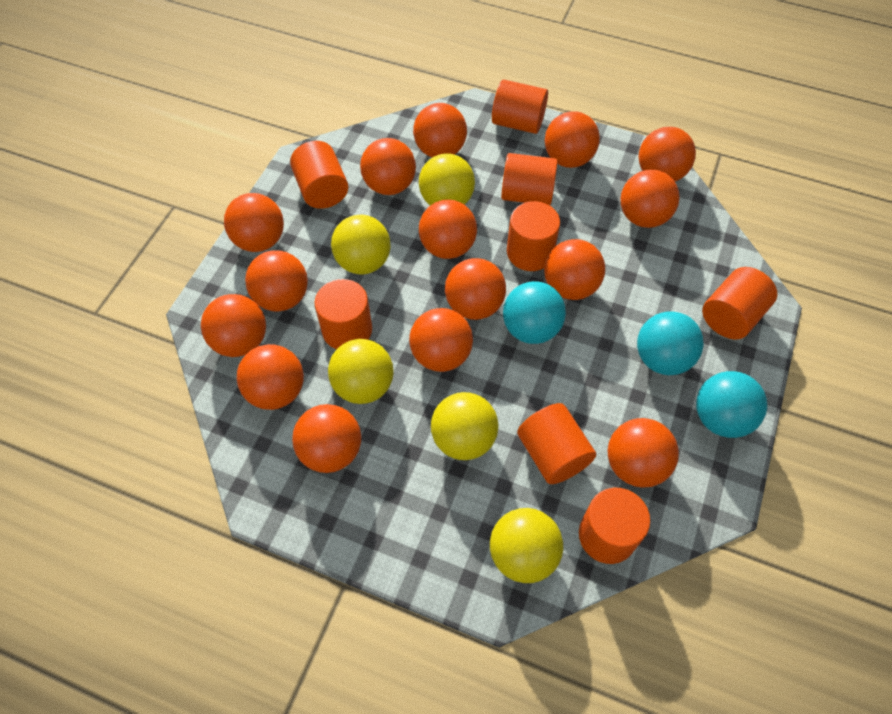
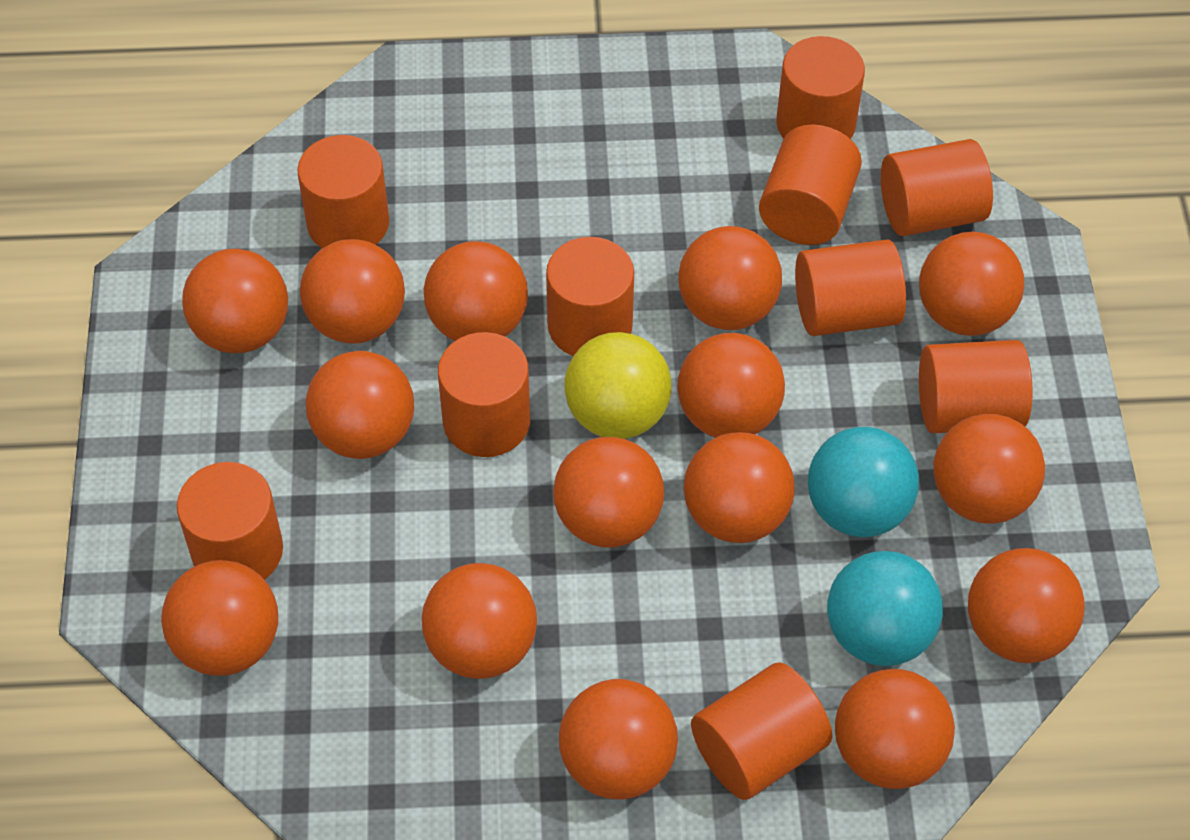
orange cylinder: [290,141,349,209] [314,279,372,349] [492,80,548,134] [501,153,558,206] [507,201,560,271] [517,403,596,484] [579,488,650,564] [702,267,777,340] = 8 -> [177,462,283,580] [297,135,389,248] [438,332,530,457] [546,237,634,356] [691,662,832,800] [759,124,862,245] [776,36,865,139] [795,240,906,336] [881,139,993,236] [919,340,1033,433] = 10
turquoise ball: [503,281,566,344] [637,311,704,375] [696,371,767,438] = 3 -> [808,427,919,537] [827,551,943,666] = 2
yellow ball: [328,339,393,404] [331,215,391,275] [419,153,475,205] [431,392,499,460] [490,508,563,583] = 5 -> [564,332,671,439] = 1

